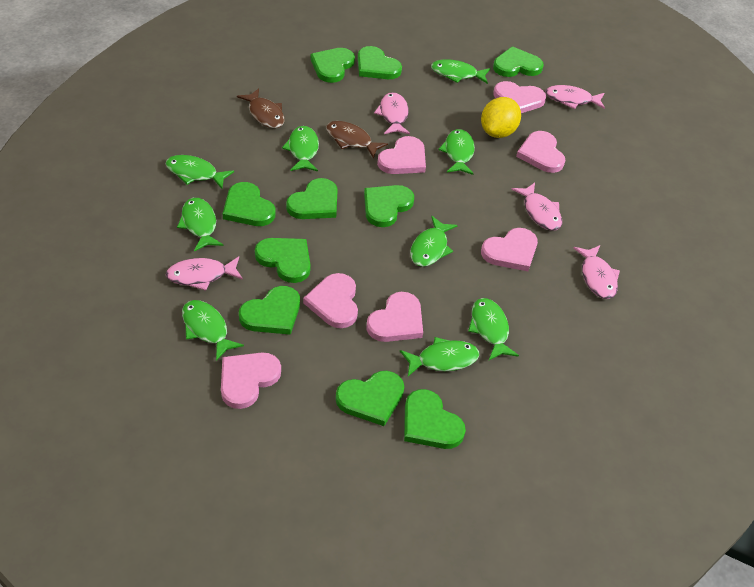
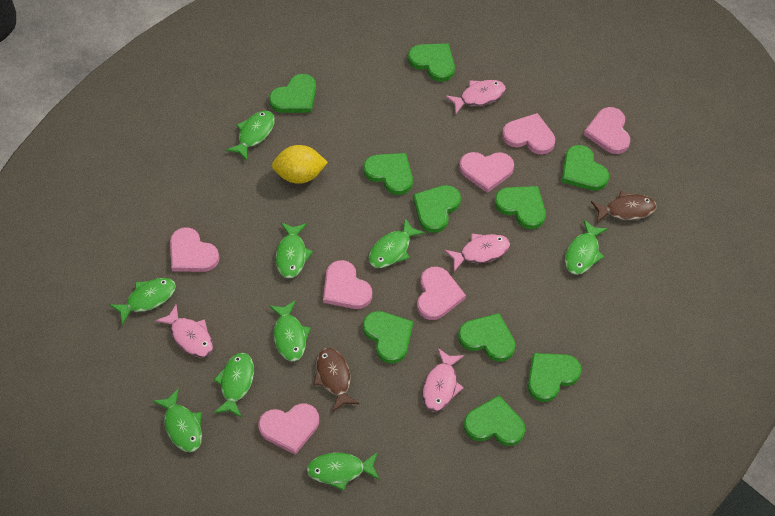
pink fish: [166,256,243,291] [374,92,410,135] [511,183,562,231] [545,85,605,109] [573,245,620,299] = 5 -> [155,304,213,357] [423,348,464,412] [444,234,510,272] [445,80,506,114] = 4

